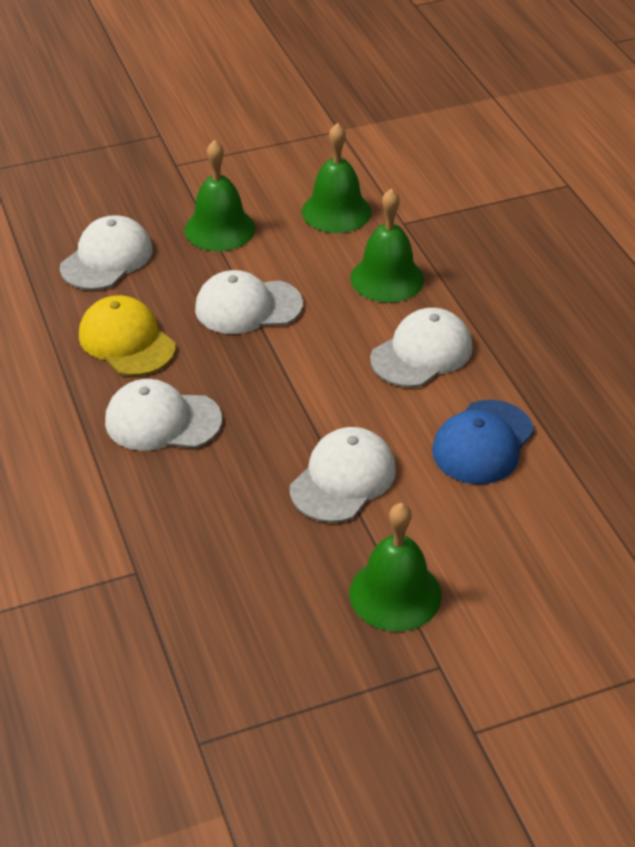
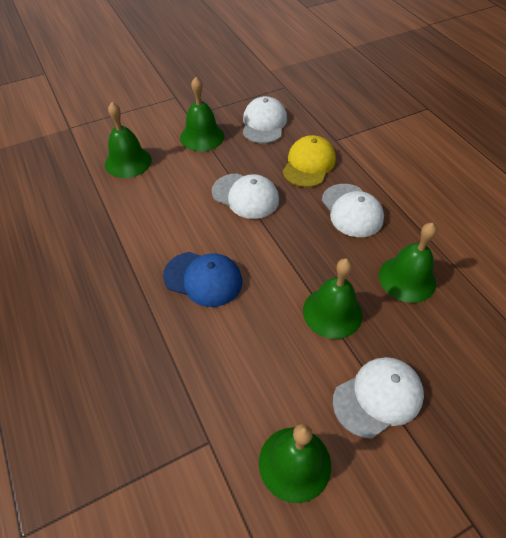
green bell: [185,140,255,251] [302,123,371,233] [349,503,442,632] [350,188,424,303] = 4 -> [105,102,152,178] [180,77,224,151] [259,424,331,503] [303,258,363,339] [379,223,437,303] = 5
white cap: [60,215,153,290] [105,379,222,451] [195,270,303,334] [290,427,396,523] [370,308,473,387] = 5 -> [212,173,279,219] [243,96,287,143] [322,184,384,237] [333,357,424,439] = 4

